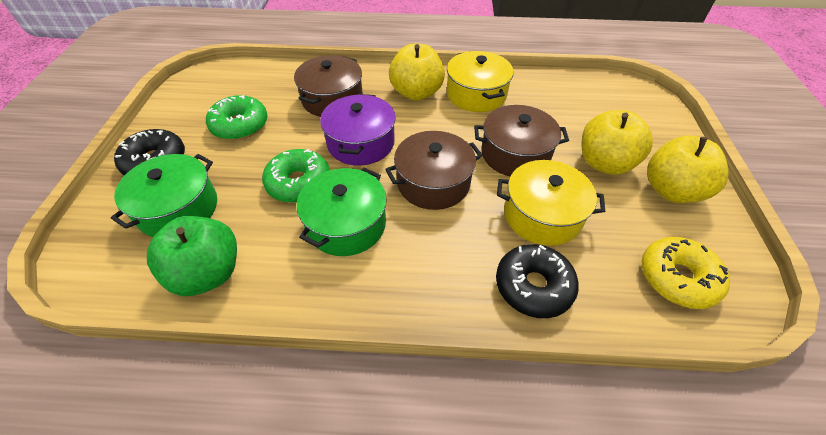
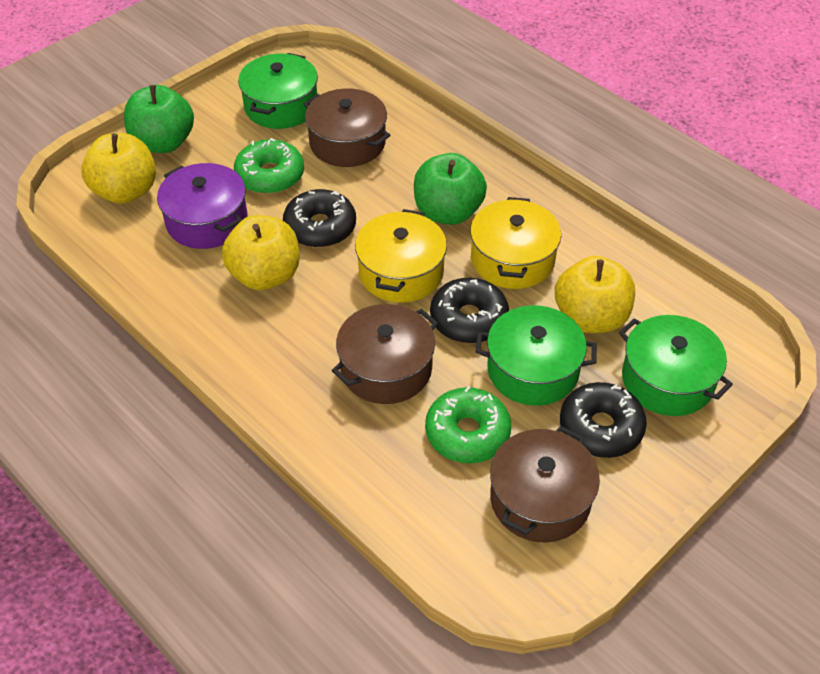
black donut: [114,129,185,176] [496,244,579,318] = 2 -> [283,189,356,248] [430,278,509,343] [560,382,647,458] = 3
green apple: [147,216,237,296] = 1 -> [124,85,194,153] [414,153,487,225] = 2
green pot: [111,154,217,237] [297,168,387,256] = 2 -> [238,53,318,129] [476,305,597,406] [619,315,733,416] = 3
yellow donut: [642,237,730,309] = 1 -> none = 0

